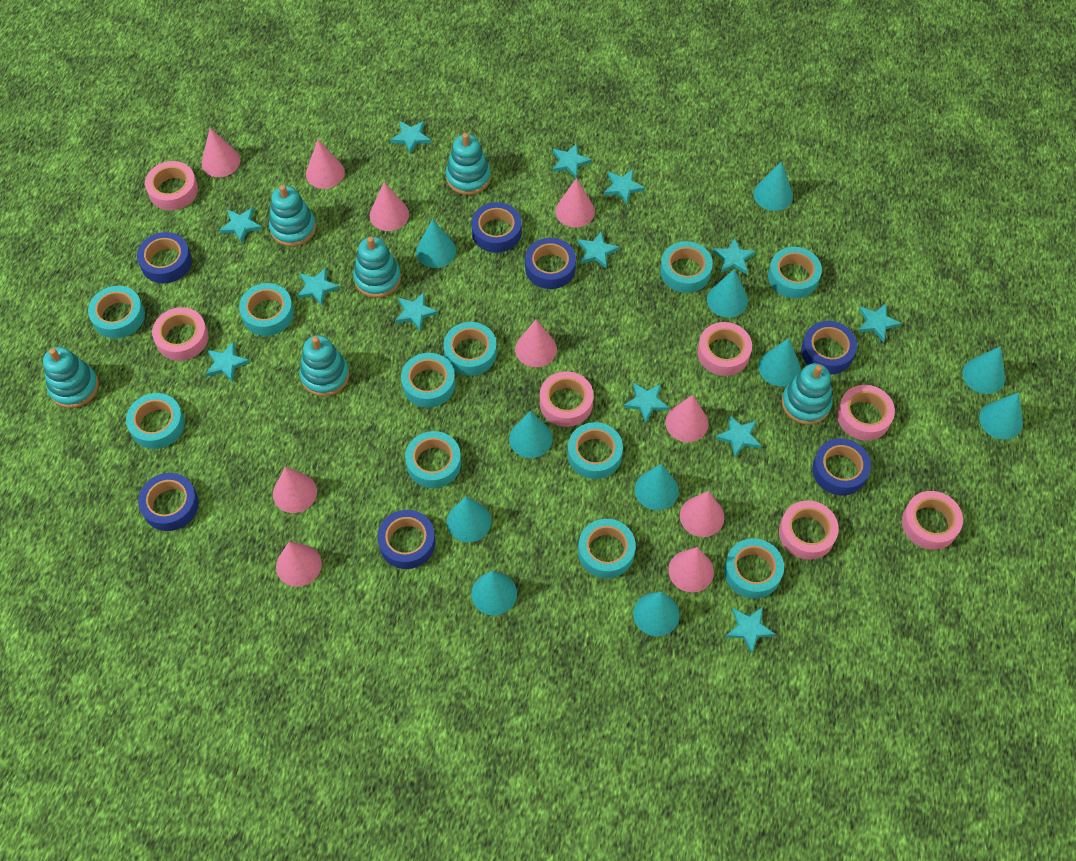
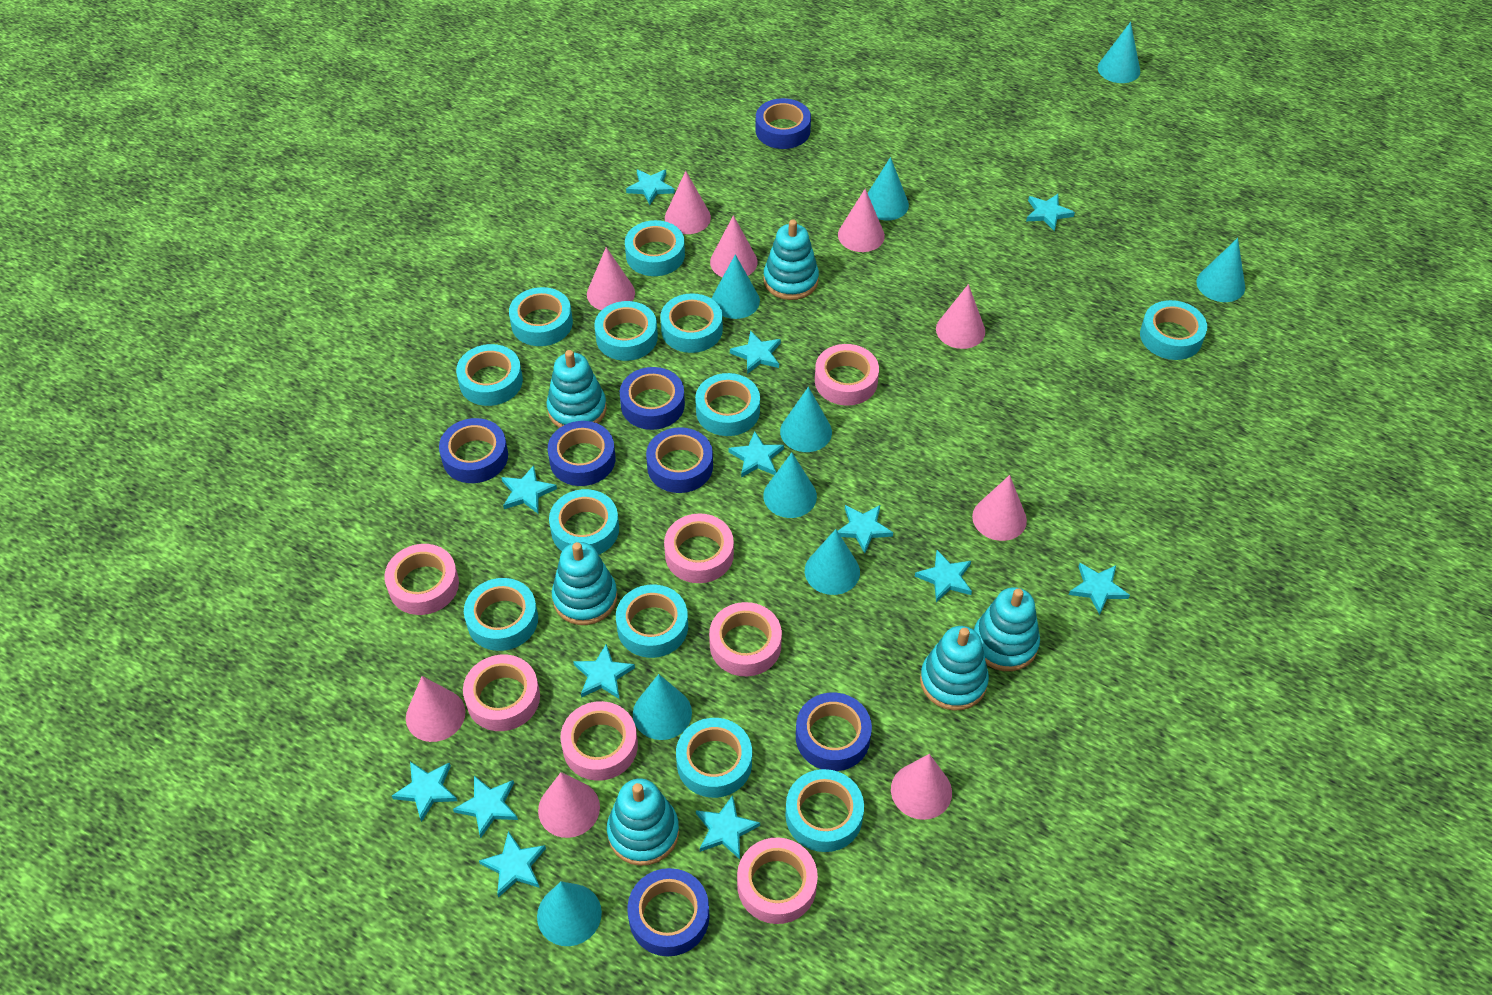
pink cone: [202,128,240,177] [273,467,317,513] [276,541,322,587] [306,140,345,189] [370,182,409,231] [515,320,557,367] [555,178,595,227] [665,395,709,442] [668,547,714,592] [680,491,724,537] = 10 -> [406,676,465,742] [538,772,600,838] [587,247,635,310] [665,171,711,234] [710,215,757,277] [838,189,885,252] [891,754,952,820] [936,284,985,349] [972,475,1027,541] = 9
turquoise cone: [416,219,456,268] [447,496,491,542] [471,571,517,615] [509,411,552,458] [633,592,679,636] [635,464,679,510] [707,269,748,318] [754,161,793,211] [758,338,801,386] [962,346,1005,394] [979,392,1023,440] = 11 -> [537,881,602,946] [633,674,692,740] [712,254,760,319] [763,453,817,518] [780,387,832,452] [805,529,860,595] [868,157,909,220] [1098,22,1140,83] [1196,238,1245,302] = 9
turquoise tape: [88,286,145,339] [126,393,185,449] [239,283,294,336] [401,353,455,408] [405,431,461,488] [444,322,497,376] [568,422,623,479] [578,519,636,578] [660,241,713,293] [724,538,784,599] [768,247,822,299] = 11 -> [456,344,523,406] [464,578,538,651] [509,287,573,346] [549,489,619,555] [594,301,658,361] [616,584,688,658] [625,220,685,276] [660,293,723,353] [676,718,752,798] [695,373,760,436] [785,769,864,852] [1140,300,1207,360] = 12

